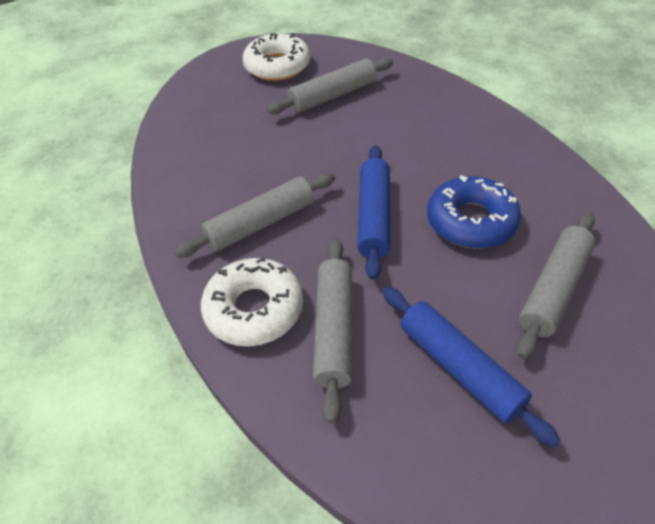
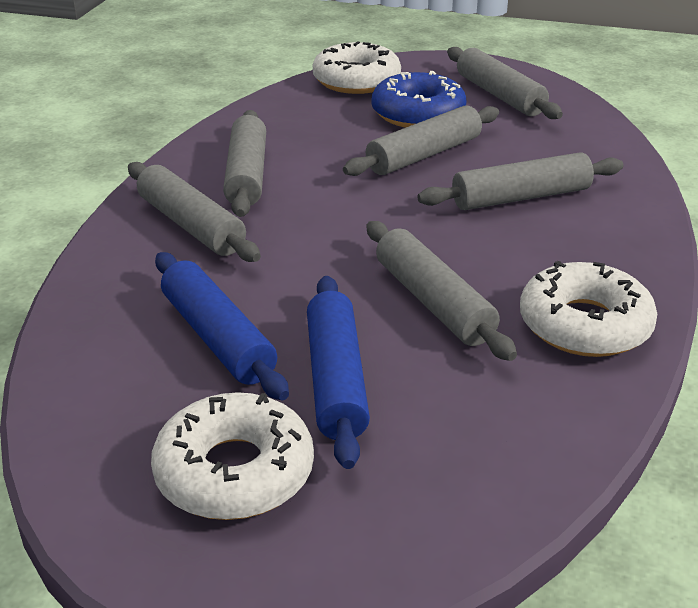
grey rolling pin: [174,173,335,257] [267,58,393,115] [313,238,352,424] [516,212,595,359] = 4 -> [128,162,261,262] [223,110,266,217] [343,105,499,176] [366,221,517,361] [417,152,624,210] [447,47,563,119] = 6
white donut: [201,257,303,347] [243,33,310,81] = 2 -> [151,392,314,520] [313,42,401,94] [520,261,657,357] = 3

